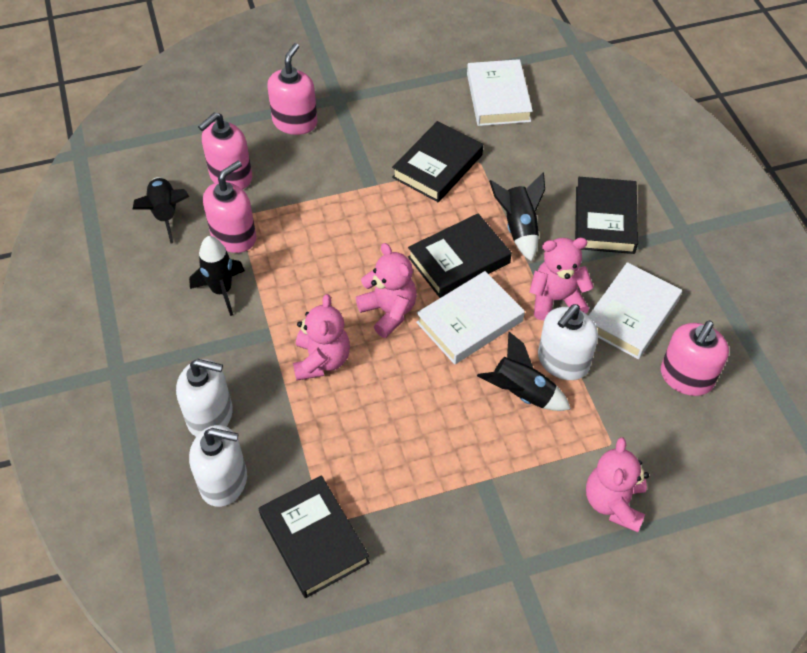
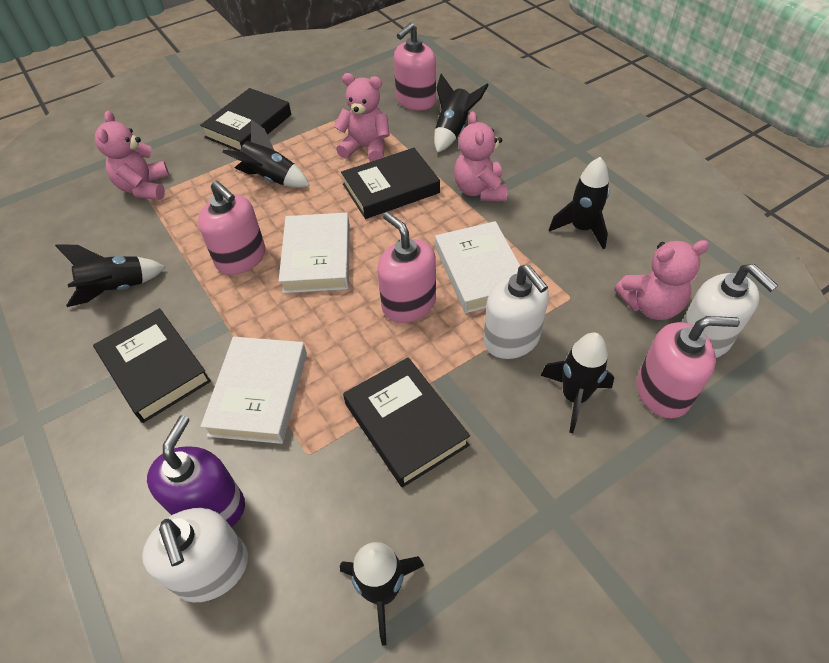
black rocket: [133,177,189,244] [189,236,245,316] [477,331,571,411] [489,173,545,261] = 4 -> [55,244,165,307] [223,119,310,188] [340,542,424,645] [434,74,489,153] [540,333,614,433] [549,157,609,249] = 6
purple soap dispenser: none = 0 -> [147,415,245,527] = 1

